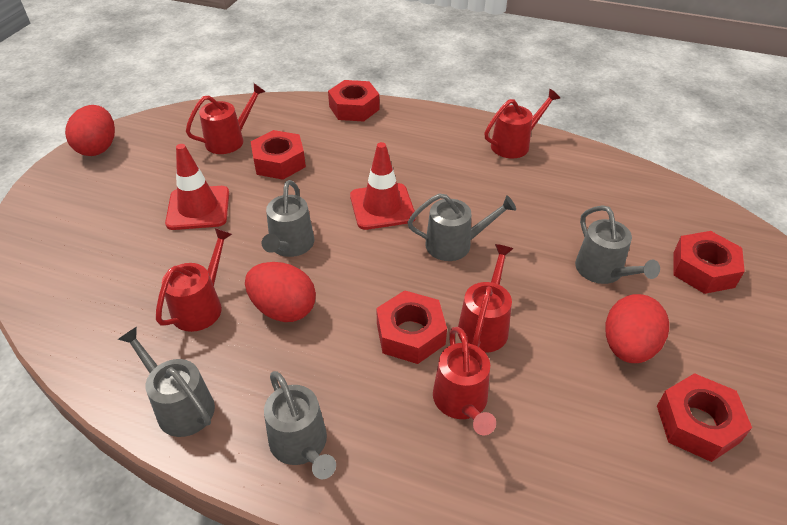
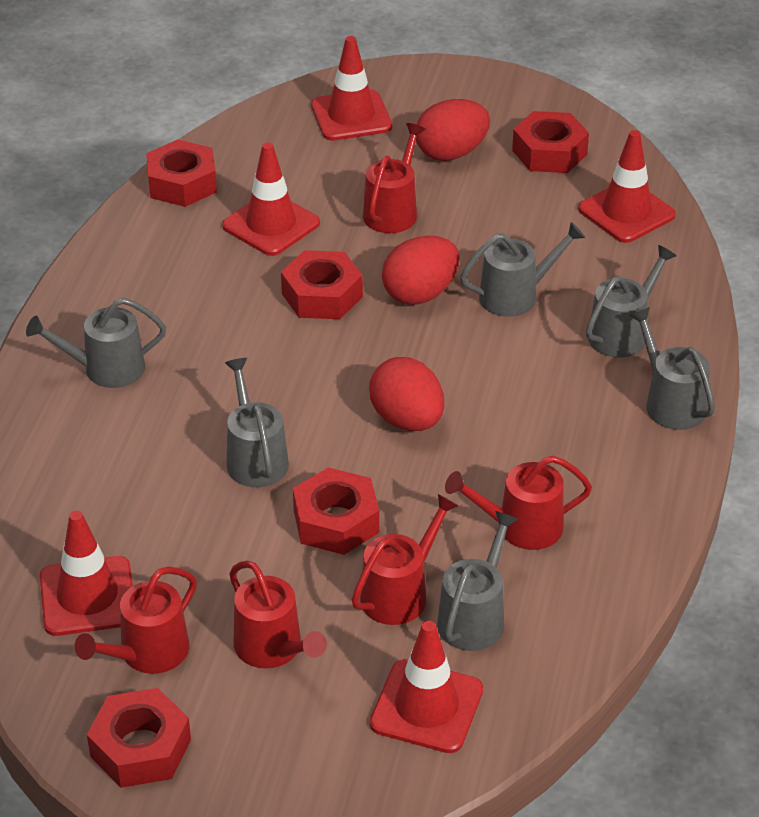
grey watering can: [118,327,215,437] [262,180,315,257] [264,371,336,479] [408,193,516,261] [575,205,660,284] = 5 -> [26,298,166,388] [225,358,289,487] [437,511,518,651] [460,222,585,317] [586,245,677,358] [629,307,715,430] = 6
red traffic cone: [165,144,229,230] [350,142,416,230] = 2 -> [40,511,133,636] [222,142,320,256] [311,36,392,141] [370,621,483,753] [578,130,676,243] = 5

